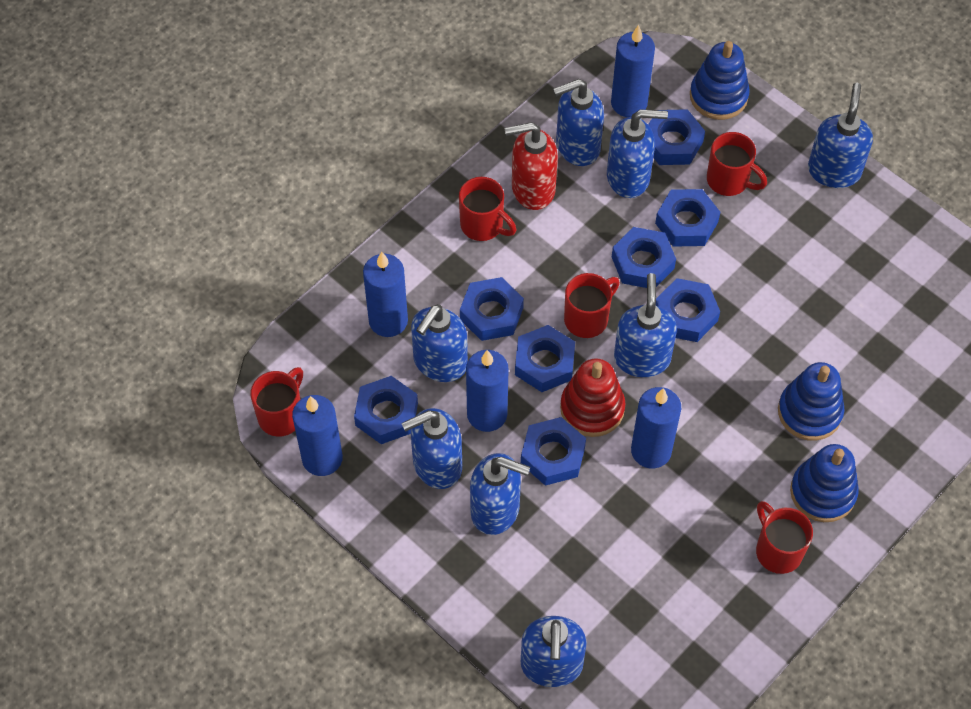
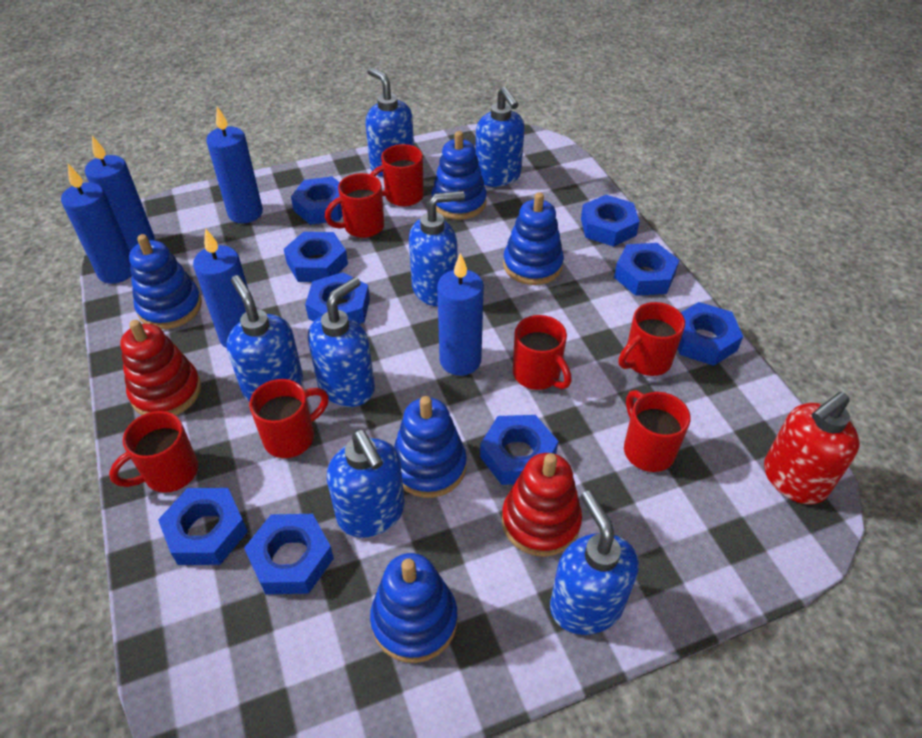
blue nut: [354,376,418,444] [460,277,524,341] [515,325,575,392] [521,417,586,486] [612,227,676,288] [648,109,705,165] [655,189,720,247] [656,278,720,342] = 8 -> [158,488,248,565] [244,514,334,594] [284,232,348,282] [291,177,343,225] [305,272,370,324] [480,415,558,485] [581,195,640,247] [614,243,679,296] [678,302,743,366] = 9
blue soap dispenser: [401,408,462,489] [411,304,468,382] [470,453,530,535] [521,616,587,687] [553,79,604,166] [607,109,668,198] [614,273,677,377] [808,83,873,188] = 8 -> [227,275,303,402] [308,277,375,407] [327,429,405,538] [365,67,414,177] [409,191,465,306] [476,86,525,187] [550,491,639,635] = 7
blue stacking toy: [690,41,750,120] [778,362,845,441] [790,444,859,522] = 3 -> [129,234,202,329] [370,553,458,663] [394,396,467,498] [431,131,487,220] [503,192,564,285] = 5
red mug: [250,367,303,437] [459,177,516,241] [564,273,620,338] [707,132,767,196] [756,501,813,574] = 5 -> [109,411,198,493] [249,379,329,458] [325,173,384,238] [371,144,424,207] [513,315,572,390] [619,302,685,376] [624,390,691,472] = 7
red stacking toy: [560,358,625,437] = 1 -> [120,320,201,415] [502,453,582,557] = 2

